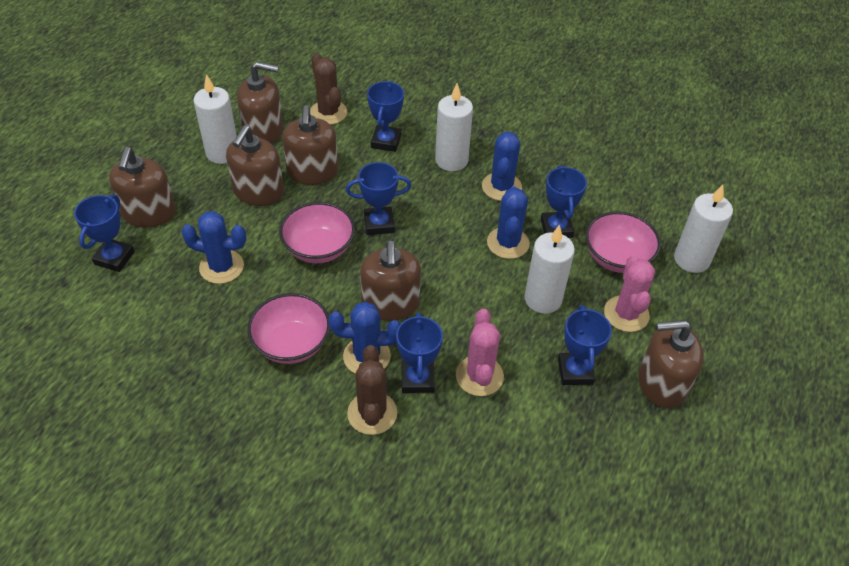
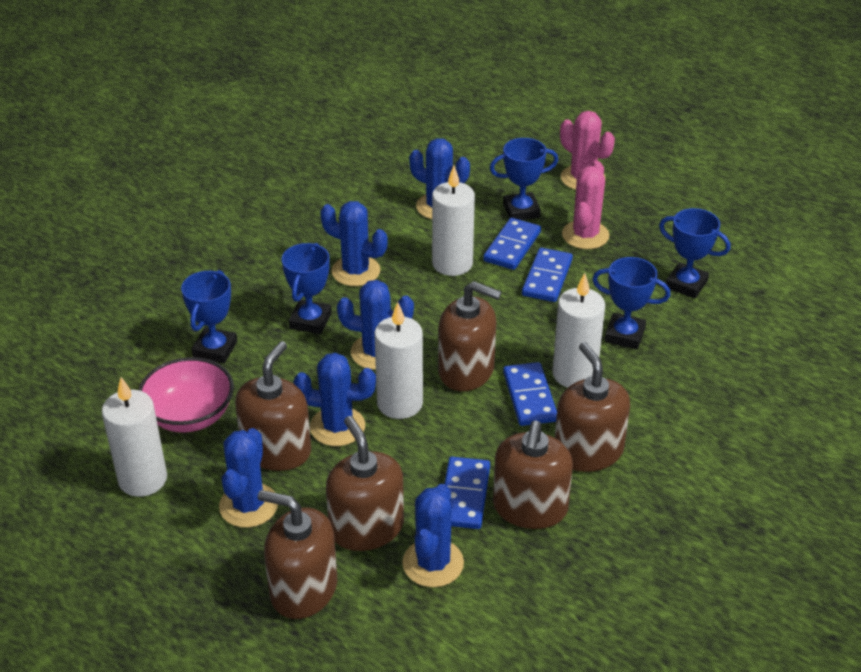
blue cactus: [181,211,246,284] [329,301,400,374] [482,131,522,201] [487,186,530,259] = 4 -> [219,428,278,528] [293,352,376,446] [320,201,388,286] [337,280,414,370] [402,484,464,587] [409,138,470,219] = 6
blue domino: none = 0 -> [444,457,490,529] [483,218,541,270] [503,362,557,426] [522,248,573,302] = 4
blue trophy: [74,194,134,272] [346,162,411,235] [367,81,404,152] [396,312,443,393] [541,165,587,238] [558,305,612,385] = 6 -> [181,270,237,363] [282,243,332,334] [490,138,558,220] [592,257,671,349] [659,208,730,299] = 5
brown cactus: [310,53,347,125] [347,345,397,435] = 2 -> none = 0
pink bowl: [247,293,330,364] [279,202,355,263] [585,211,661,273] = 3 -> [138,357,234,433] = 1

